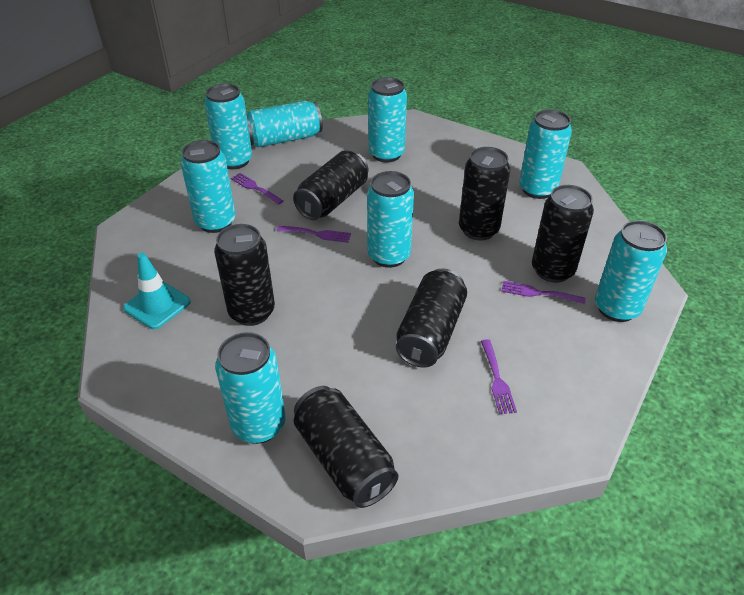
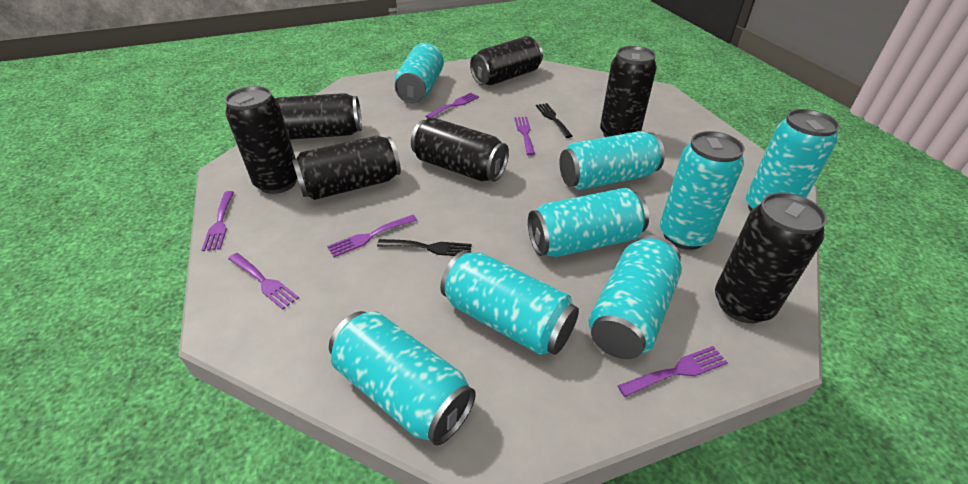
black can: [214,224,275,326] [293,150,368,220] [294,386,398,508] [396,268,467,368] [459,147,510,241] [532,185,594,283] = 6 -> [225,86,297,194] [275,93,362,140] [292,136,401,200] [411,117,509,182] [470,36,543,85] [600,46,657,137] [715,193,827,323] = 7
black fork: none = 0 -> [377,239,472,256] [536,103,572,138] = 2
purple fork: [231,173,283,205] [276,226,351,243] [481,339,517,414] [501,281,586,304] = 4 -> [202,191,234,251] [228,253,299,309] [327,215,417,257] [425,93,479,118] [515,117,535,156] [618,346,728,397] = 6
turquoise traffic cone: [123,253,191,329] = 1 -> none = 0

